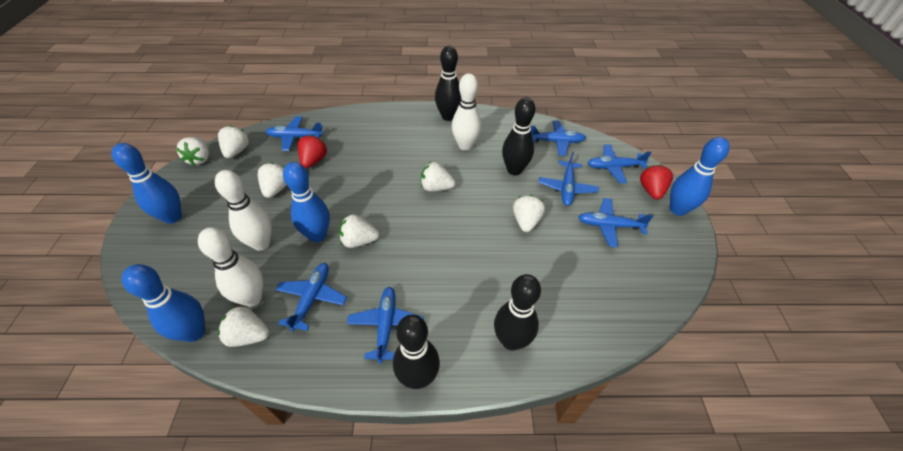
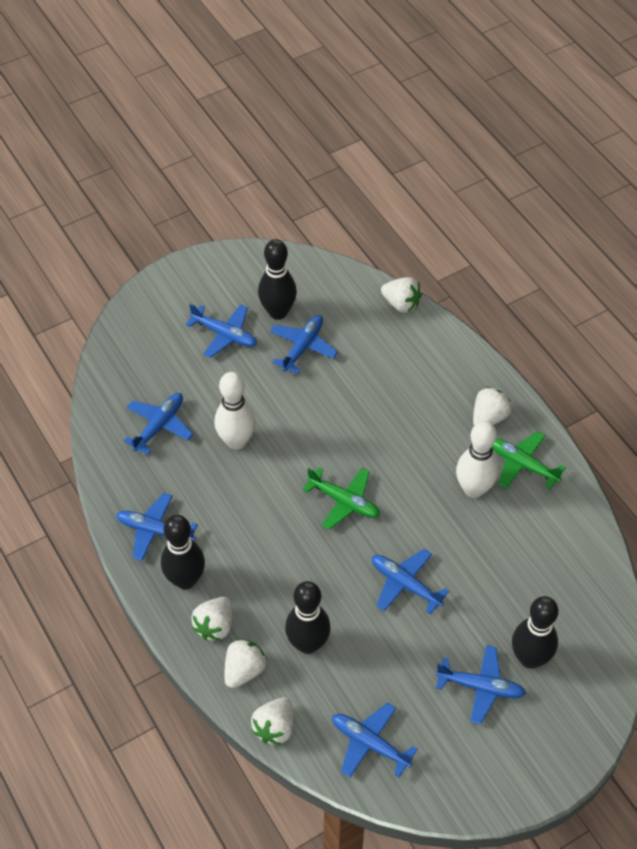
blue bowling pin: [112,143,182,224] [122,264,205,342] [283,162,330,242] [670,137,730,216] = 4 -> none = 0
green plane: none = 0 -> [303,468,380,530] [492,431,566,489] = 2
red strawberry: [298,135,327,168] [640,165,673,200] = 2 -> none = 0
white bowling pin: [198,227,263,307] [215,170,272,251] [452,73,481,151] = 3 -> [214,372,256,450] [456,421,499,498] = 2
white strawberry: [176,137,209,166] [218,125,249,158] [218,306,269,347] [258,162,286,198] [339,214,379,248] [421,162,456,192] [513,195,545,232] = 7 -> [191,597,232,641] [224,639,267,688] [251,697,293,745] [381,277,422,313] [473,387,511,426] = 5

